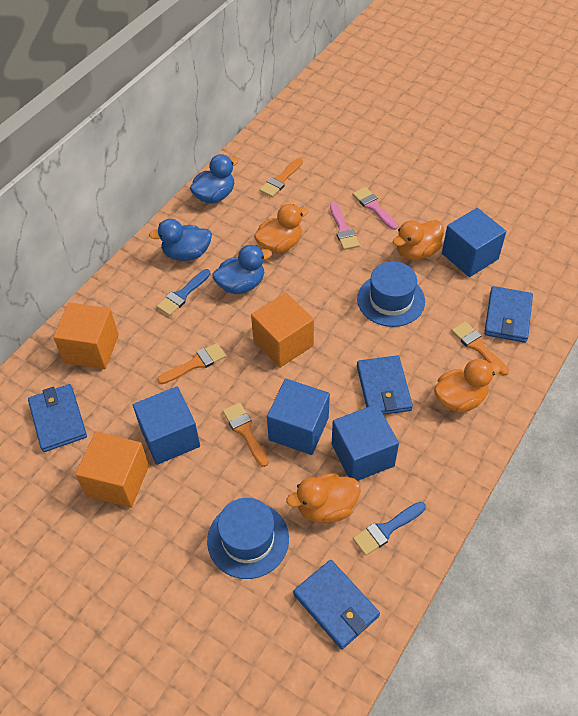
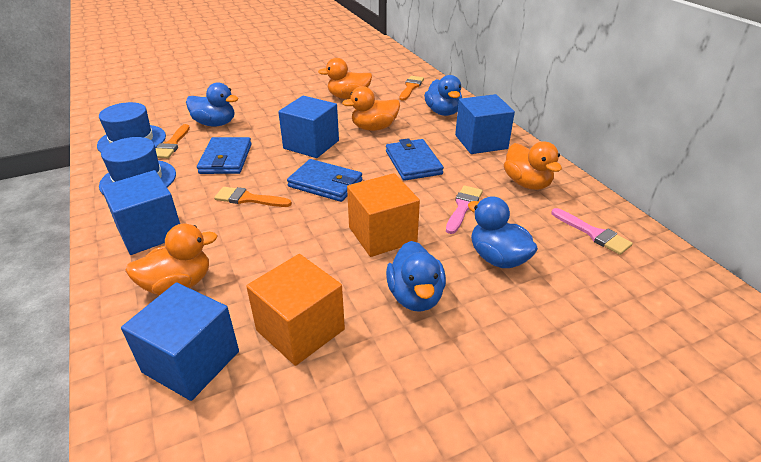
blue brush: [157,269,210,316] [353,502,426,556] = 2 -> none = 0
blue duck: [149,219,212,261] [190,154,239,204] [212,245,272,294] = 3 -> [186,82,238,126] [386,241,446,312] [424,75,462,116] [468,196,538,268] = 4
blue wallet: [28,384,87,452] [293,560,380,649] [357,355,413,415] [484,286,533,343] = 4 -> [197,137,252,174] [287,159,362,202] [386,138,444,181] = 3
orange brush: [157,343,226,384] [223,402,269,467] [259,158,303,197] [452,321,509,376] = 4 -> [156,124,190,158] [214,187,292,207] [399,76,424,101] = 3
orange cube: [53,303,119,369] [75,432,149,508] [251,293,314,368] = 3 -> [246,254,345,366] [347,173,420,257] = 2

